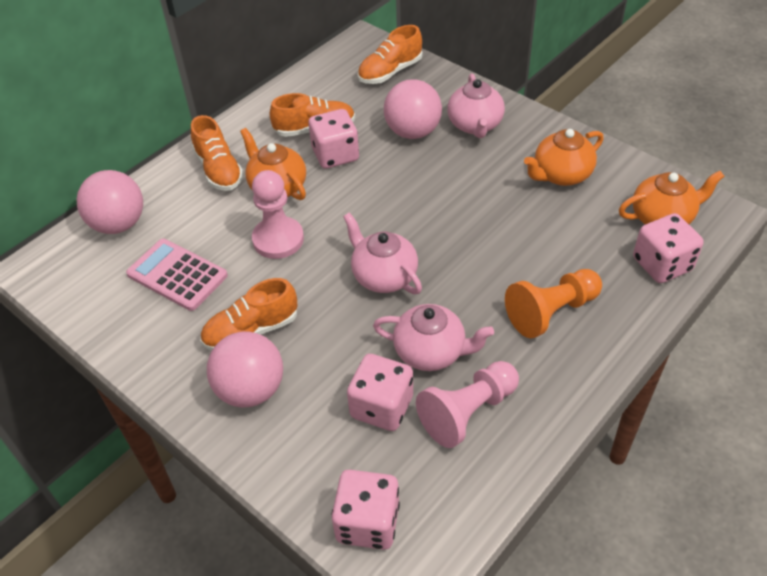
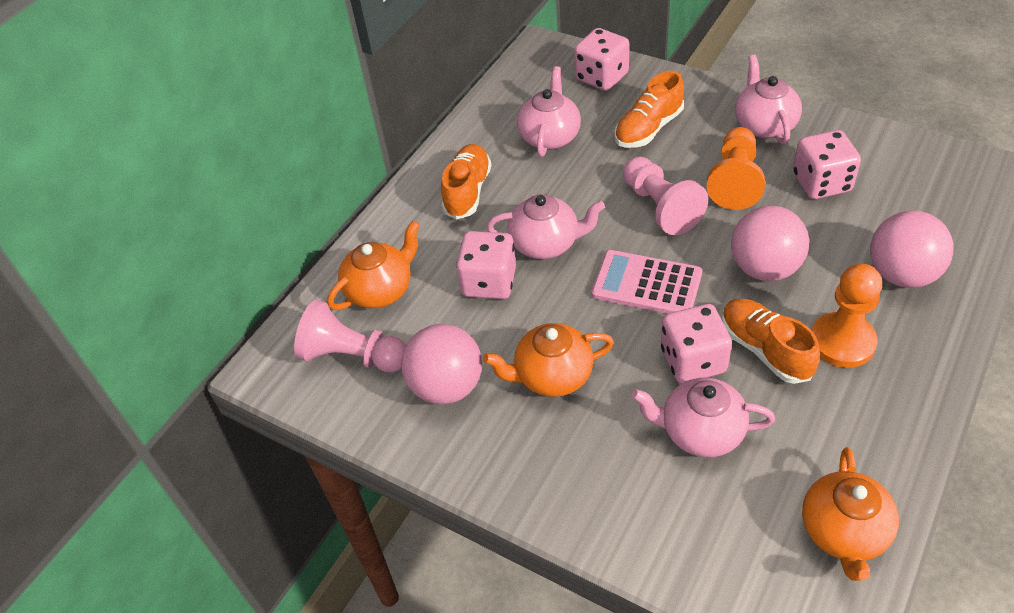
orange pawn: [505,269,602,338] = 1 -> [706,127,765,210] [811,264,882,368] = 2
orange shoe: [191,115,244,191] [200,278,297,350] [270,93,355,137] [358,25,422,84] = 4 -> [441,144,492,220] [615,71,684,148] [722,299,820,384] = 3
pink teapot: [343,213,422,294] [373,304,494,371] [447,73,505,138] = 3 -> [487,194,605,259] [517,66,581,157] [632,378,775,457] [735,55,802,144] = 4

